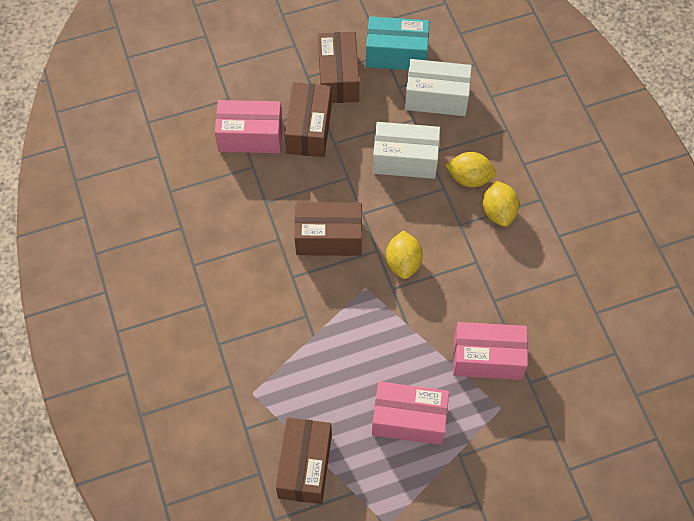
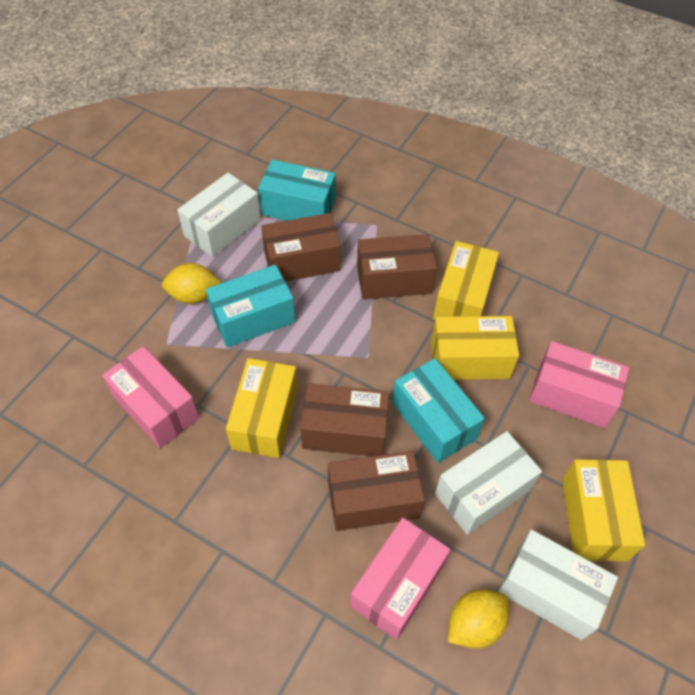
turquoise box: [366,17,429,70] = 1 -> [206,265,295,348] [258,159,336,221] [392,358,485,463] = 3
white box: [373,122,440,179] [405,59,472,116] = 2 -> [177,173,261,257] [435,431,542,535] [498,529,618,640] = 3
yellow box: none = 0 -> [226,358,298,458] [431,316,519,380] [433,241,499,320] [562,459,645,561] = 4
yellow lemon: [386,231,423,279] [445,152,496,188] [483,181,519,227] = 3 -> [162,263,221,304] [448,589,509,648] = 2

